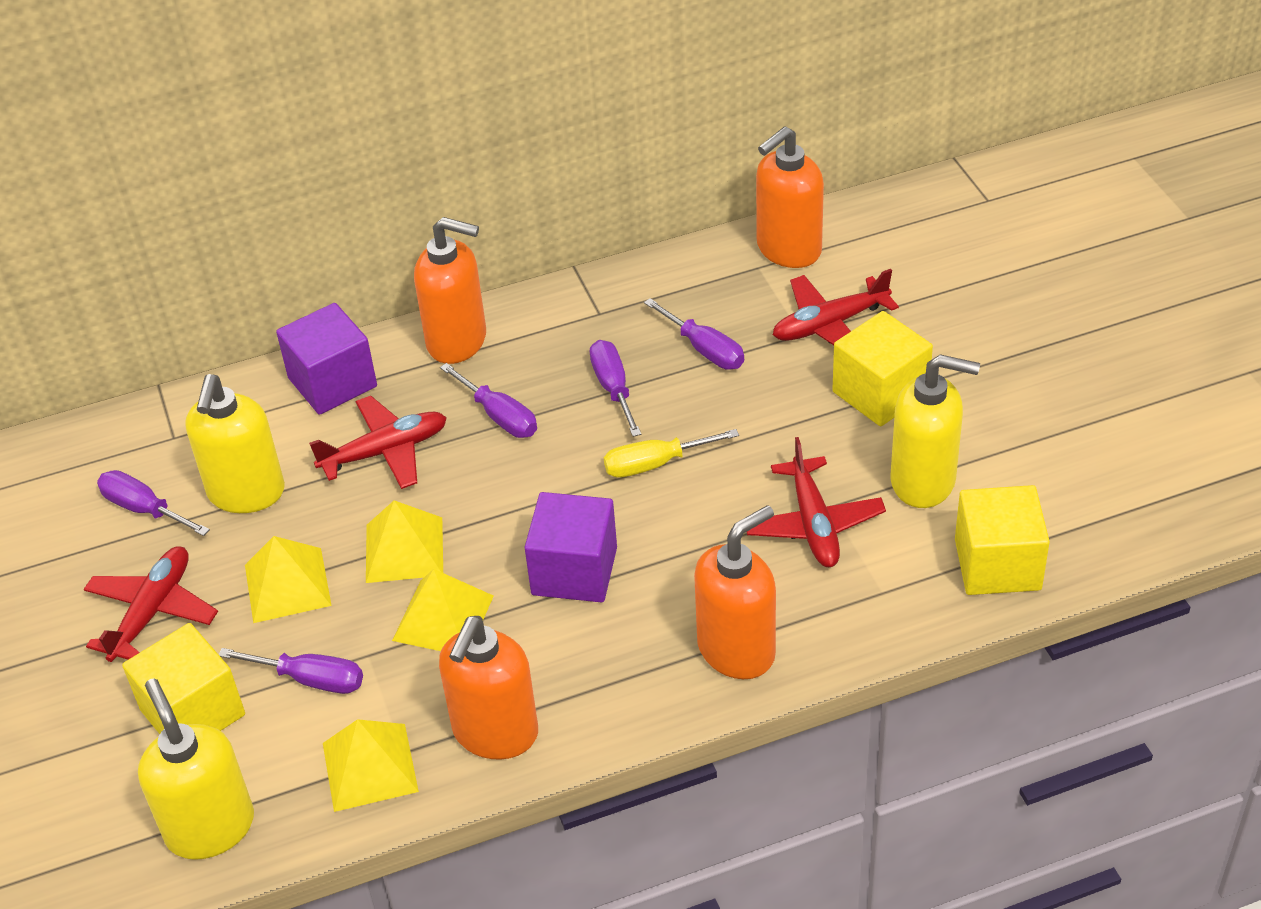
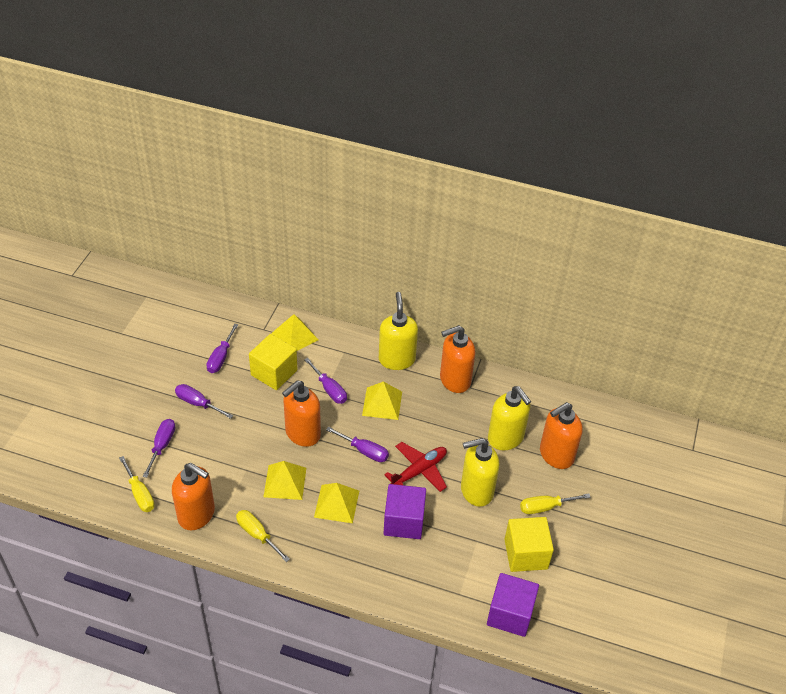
red plane: [84,546,218,662] [309,396,447,489] [747,437,886,567] [773,269,899,345] = 4 -> [384,442,447,492] = 1
yellow cube: [122,623,245,734] [832,311,933,426] [955,485,1050,595] = 3 -> [249,334,298,390] [504,517,554,572] = 2
yellow screwdriver: [604,429,739,478] = 1 -> [119,456,155,512] [236,510,290,562] [520,494,591,514] = 3

